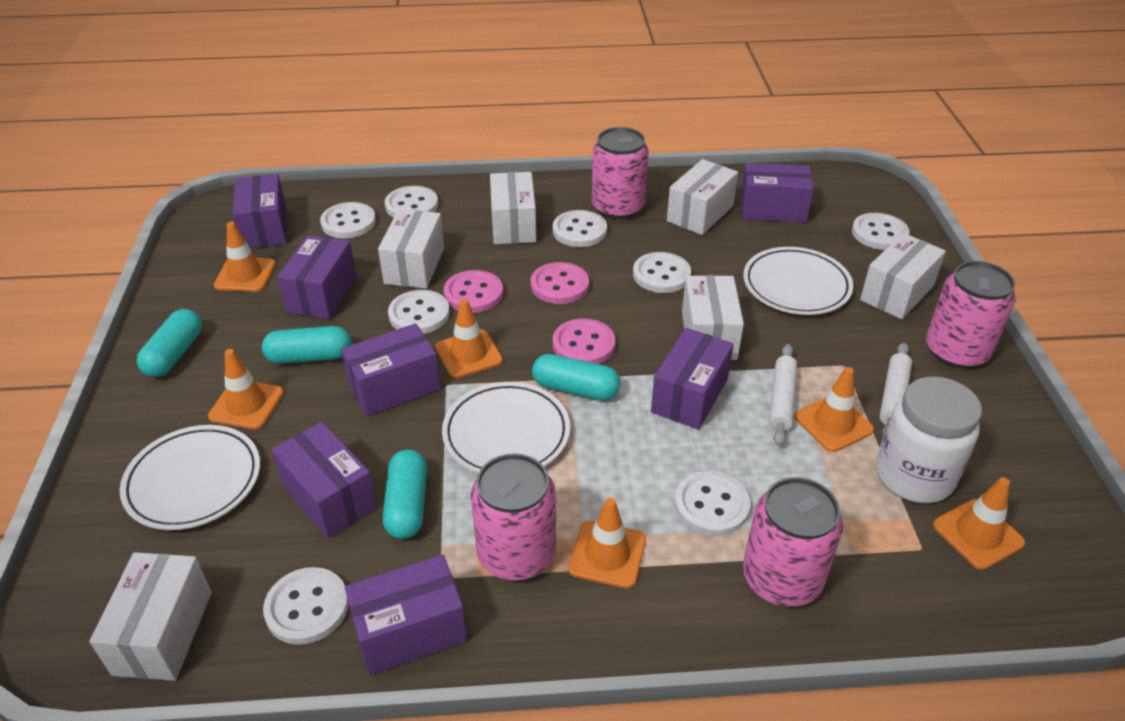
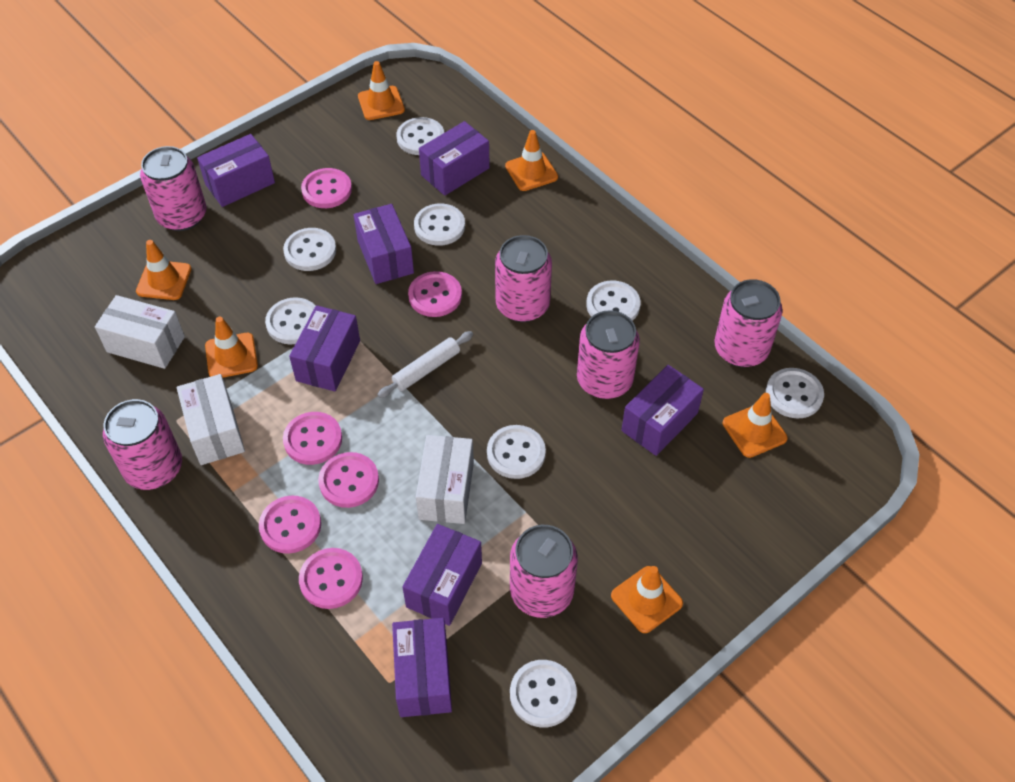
pink button: [444,270,503,313] [531,262,589,304] [553,319,616,364] = 3 -> [259,496,321,554] [283,412,342,465] [299,548,363,609] [301,168,352,208] [318,452,379,508] [408,271,462,317] = 6
pink can: [471,453,556,581] [592,127,649,220] [743,477,843,607] [926,261,1016,369] = 4 -> [103,399,182,490] [140,146,206,231] [495,235,552,322] [510,525,578,618] [577,310,640,399] [714,279,783,367] = 6
turquoise capsule: [137,309,202,377] [262,326,351,364] [383,449,427,539] [532,354,621,400] = 4 -> none = 0
white box: [89,552,212,681] [378,209,444,288] [490,172,536,244] [667,159,738,235] [682,275,744,360] [860,233,946,319] = 6 -> [95,295,185,369] [177,374,245,465] [416,435,474,524] = 3
white jar: [876,376,982,503] = 1 -> none = 0
white plate: [120,425,260,530] [442,382,570,473] [743,247,853,315] = 3 -> none = 0
white rolling pin: [770,344,797,446] [879,342,912,436] = 2 -> [377,331,473,398] = 1

